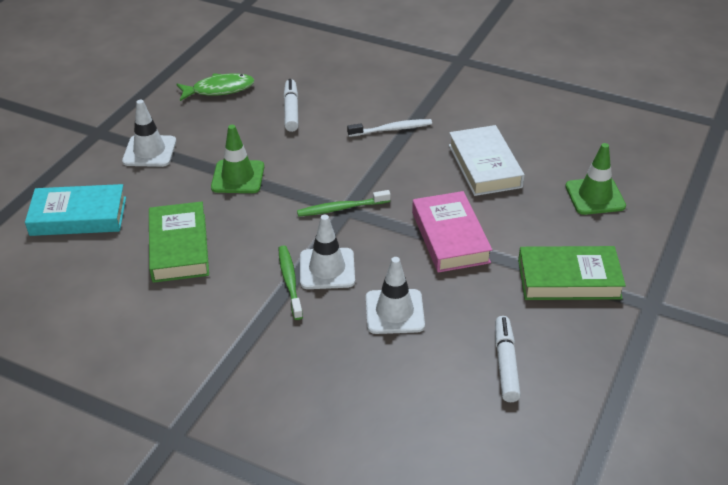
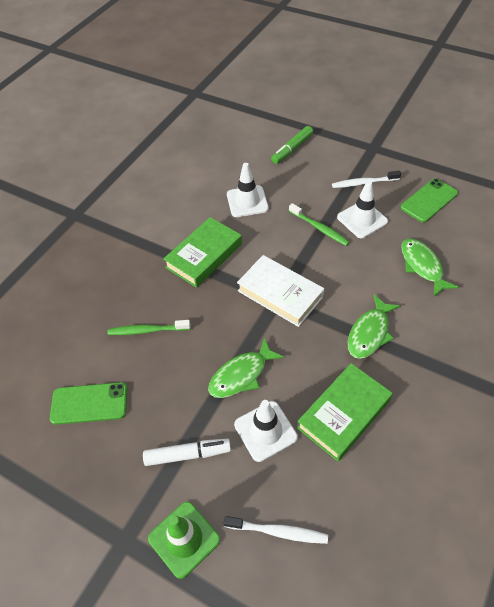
green fish: [177,73,254,101] = 1 -> [208,337,284,398] [348,295,400,359] [401,238,459,297] = 3
green marker: none = 0 -> [271,126,313,164] = 1
green phone: none = 0 -> [50,382,127,425] [400,178,458,223] = 2
green traffic cone: [211,125,264,193] [565,143,626,215] = 2 -> [148,502,220,579] = 1
pink book: [412,191,492,273] = 1 -> none = 0
turquoise book: [25,184,126,236] = 1 -> none = 0
white marker: [283,79,299,132] [495,316,521,402] = 2 -> [143,439,231,466] = 1
white toothbrush: [347,119,432,137] = 1 -> [224,516,328,544] [332,171,401,188] = 2

